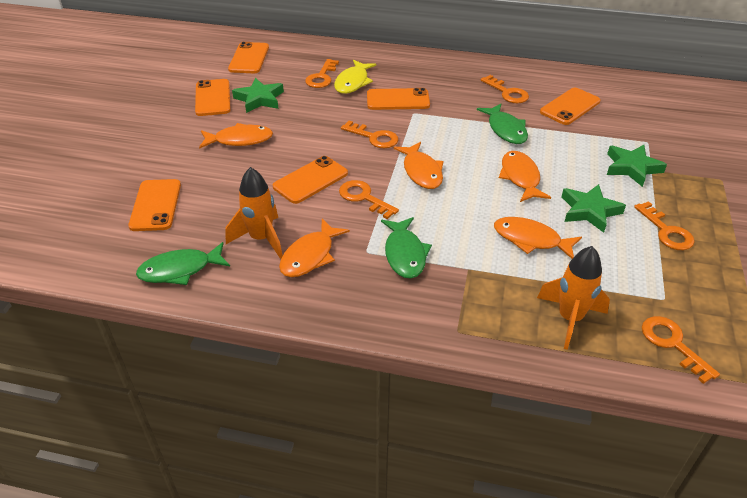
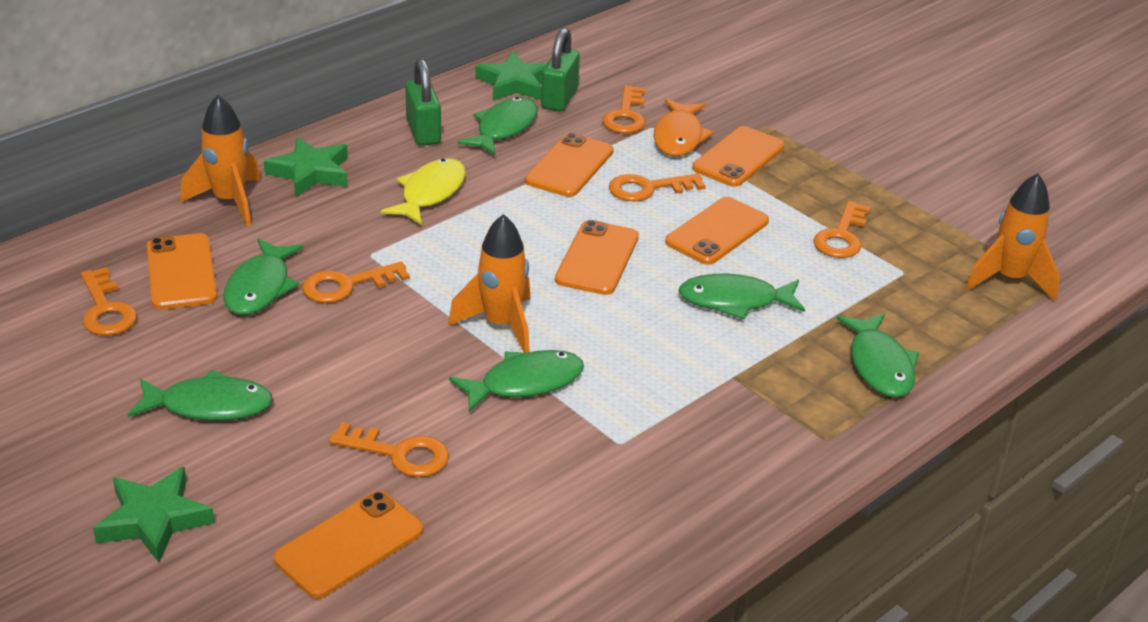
green fish: [136,242,230,285] [381,217,432,279] [477,104,528,144] = 3 -> [127,370,273,421] [223,239,304,315] [449,350,584,412] [457,97,538,155] [678,274,805,320] [836,314,919,397] = 6
green padlock: none = 0 -> [405,58,441,146] [541,27,580,112] = 2
orange fish: [199,123,273,149] [279,219,350,277] [393,142,443,189] [494,217,582,259] [499,151,551,202] = 5 -> [653,99,714,156] = 1
orange rocket: [225,167,283,259] [537,246,610,350] = 2 -> [181,95,261,226] [448,214,530,353] [966,173,1060,301] = 3

